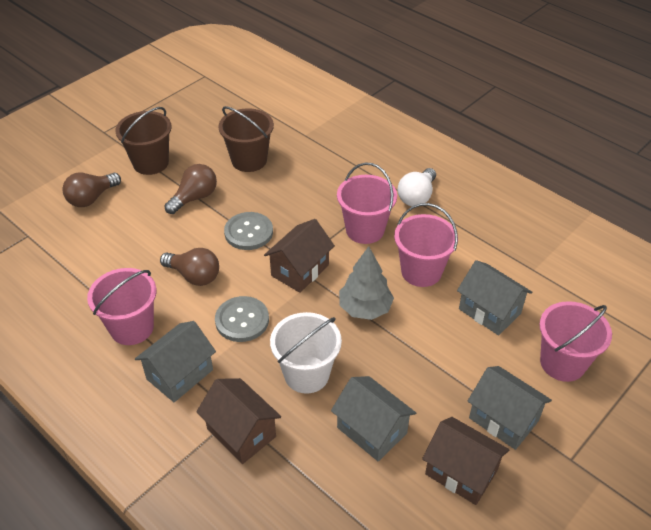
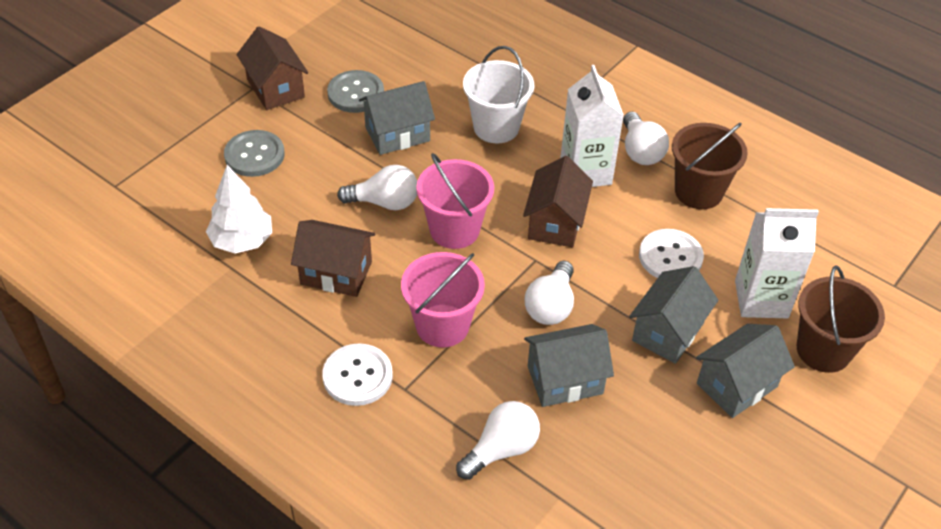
brown light bulb: [62,172,121,207] [160,248,219,286] [164,164,217,214] = 3 -> none = 0
grey tree: [339,246,394,320] = 1 -> none = 0
pink bucket: [87,268,156,345] [337,162,397,244] [394,203,458,287] [539,301,612,382] = 4 -> [401,252,485,347] [416,153,494,249] = 2
white button: none = 0 -> [322,343,393,406] [639,229,704,278] = 2
white carton: none = 0 -> [560,65,624,187] [735,208,819,318] = 2
white light bulb: [398,168,436,206] = 1 -> [337,165,417,210] [456,401,540,480] [525,261,574,325] [623,112,669,165] = 4
white tree: none = 0 -> [206,165,272,254] = 1

